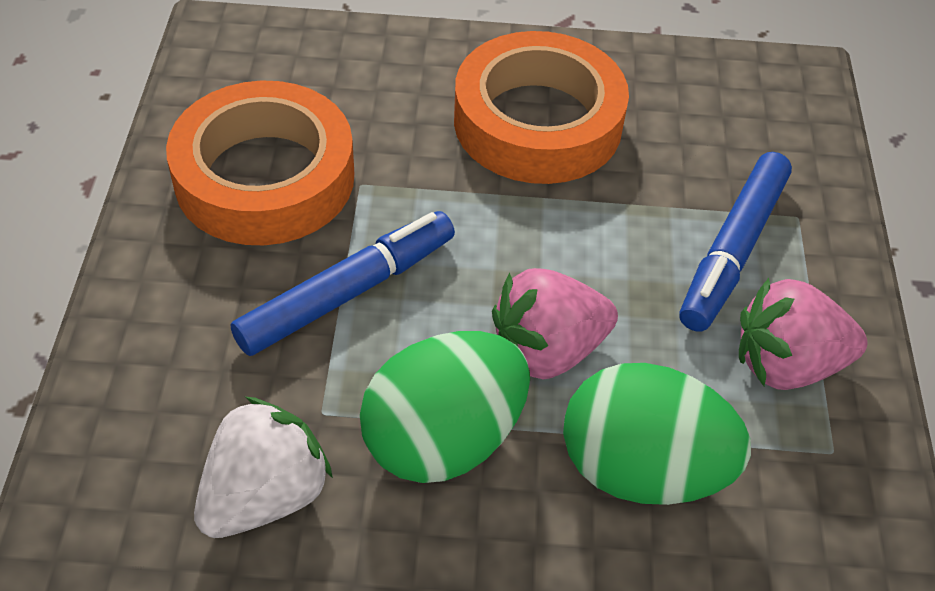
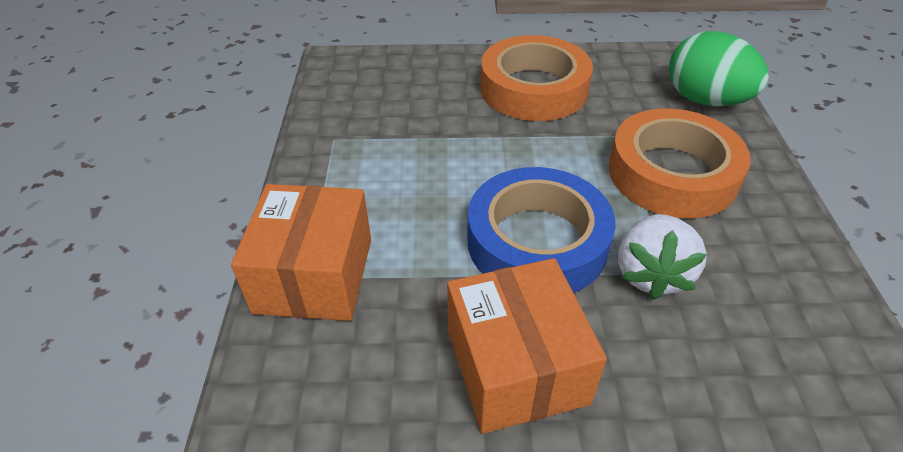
blue marker: [231,211,455,356] [679,152,792,332] = 2 -> none = 0
blue tape: none = 0 -> [467,167,615,293] = 1
green egg: [360,331,530,483] [563,363,751,505] = 2 -> [669,31,769,106] = 1
orange box: none = 0 -> [231,184,371,321] [447,258,607,434] = 2
pink strawberry: [492,268,618,379] [739,278,867,390] = 2 -> none = 0

